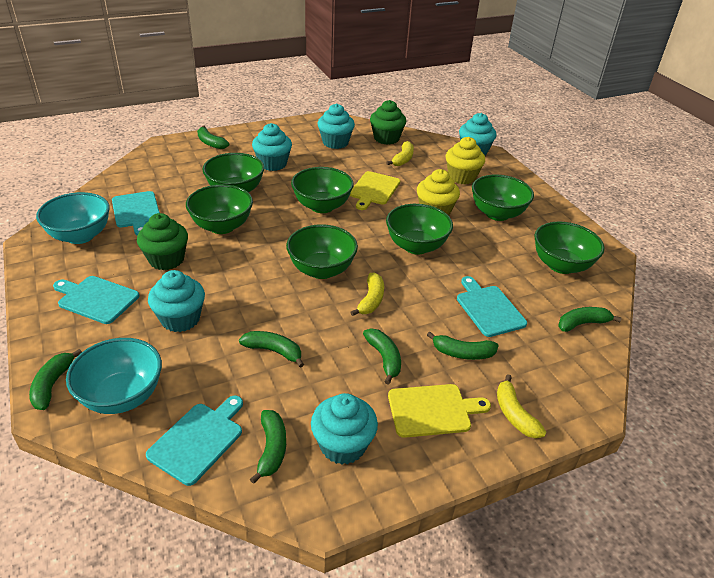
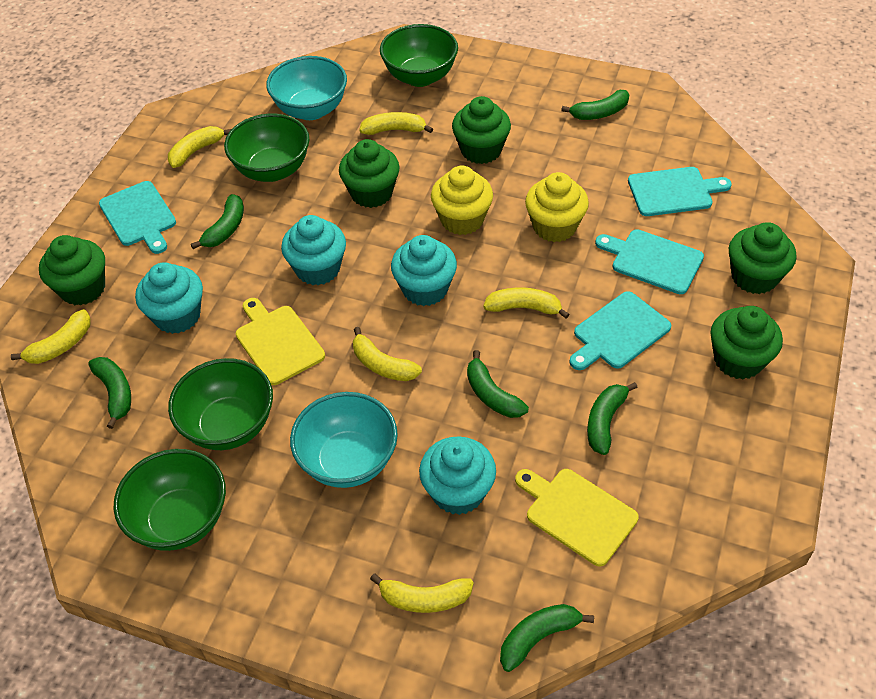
green banana: [29,349,82,410] [197,125,229,149] [239,331,304,368] [250,410,286,484] [363,329,401,385] [427,332,499,360] [558,307,622,332] = 7 -> [88,357,131,429] [191,194,244,249] [467,350,529,418] [500,604,594,672] [561,90,630,120] [587,382,638,455] = 6
green bowl: [186,184,253,234] [203,153,264,192] [286,224,358,279] [291,167,354,213] [386,204,453,255] [472,175,534,221] [535,222,605,274] = 7 -> [114,449,226,551] [168,358,273,450] [224,113,309,182] [380,24,458,87] = 4
green cupcake: [137,213,188,270] [370,100,406,145] = 2 -> [39,235,105,306] [339,139,400,208] [452,96,511,164] [710,306,783,379] [729,222,796,294] = 5
turquoise cupcake: [148,270,205,332] [252,123,292,171] [311,393,378,465] [318,104,355,149] [459,113,496,156] = 5 -> [135,262,203,334] [281,215,346,285] [391,235,457,306] [419,436,496,515] = 4
yellow banana: [350,273,384,316] [386,141,414,166] [497,375,546,438] = 3 -> [11,309,91,364] [168,126,232,168] [353,327,422,381] [359,112,433,135] [370,573,474,613] [483,287,570,319] = 6

